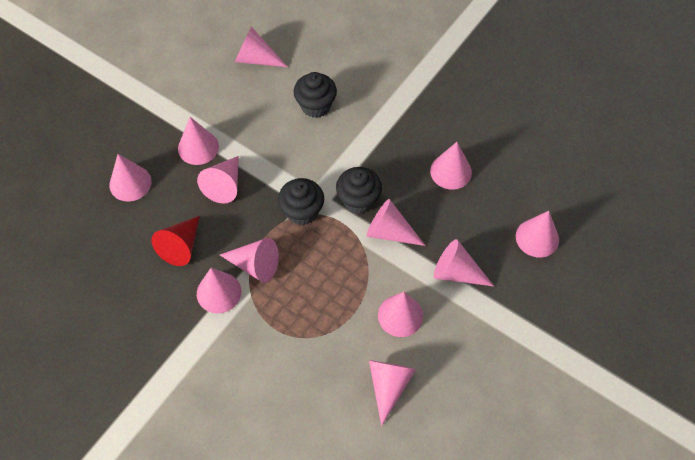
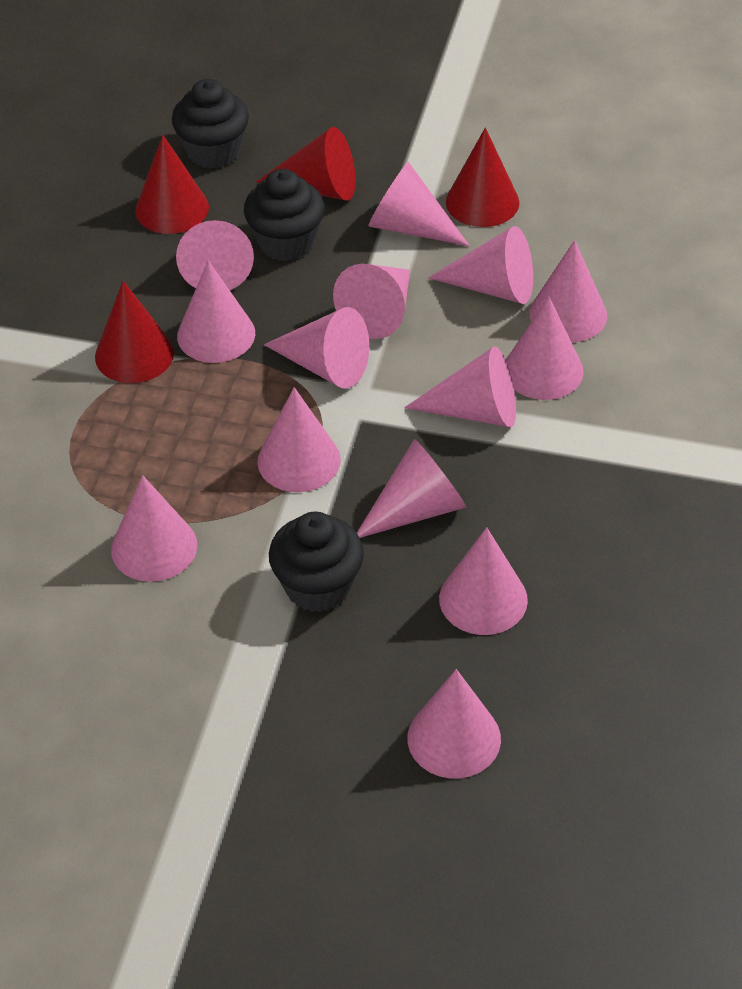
pink cone: [109,154,152,202] [178,117,219,165] [197,156,239,204] [197,268,241,314] [220,238,279,283] [235,27,288,67] [367,199,425,246] [369,360,416,426] [378,292,423,337] [430,142,472,190] [434,239,494,286] [516,211,559,257] = 12 -> [111,475,197,582] [176,220,254,290] [177,261,255,363] [257,387,341,492] [264,307,369,388] [333,264,410,339] [357,439,466,538] [368,162,470,246] [404,346,516,428] [407,669,501,778] [428,226,533,304] [439,527,528,635] [506,297,584,400] [529,240,607,342] = 14
red cone: [152,216,200,266] = 1 -> [95,281,174,383] [135,135,209,234] [256,127,355,201] [446,128,519,227] = 4

